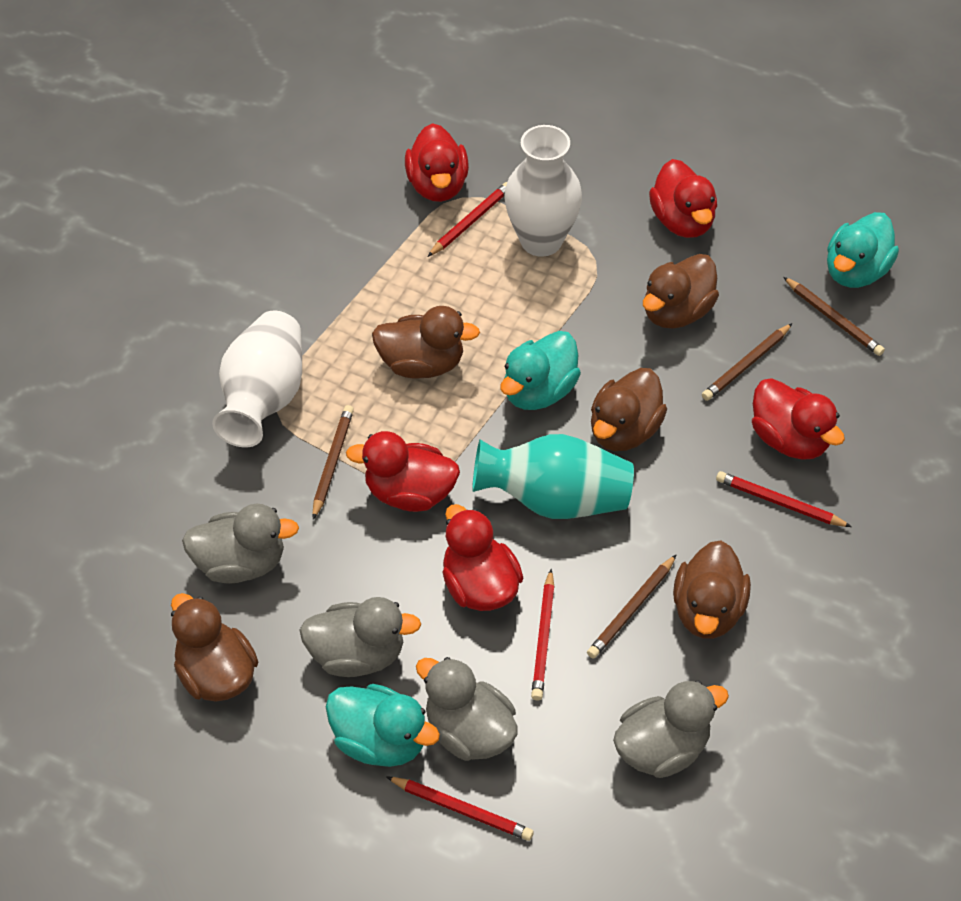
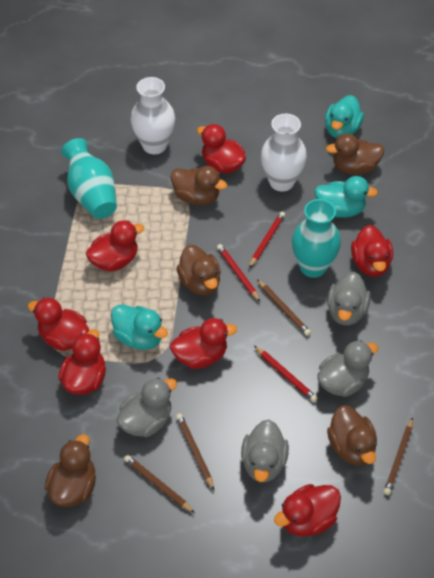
red duck: [346,431,460,512] [405,123,469,202] [442,504,523,611] [649,159,717,238] [752,378,845,460] = 5 -> [28,298,89,351] [58,329,106,395] [86,220,144,271] [170,318,237,369] [197,124,246,174] [274,484,341,537] [351,225,393,277] = 7
red pencil: [386,776,534,841] [427,182,507,257] [531,569,555,701] [716,471,852,527] = 4 -> [217,244,260,302] [249,212,285,268] [254,346,318,402] = 3
turquoise vase: [472,434,634,519] = 1 -> [61,138,117,219] [292,199,341,278] = 2

